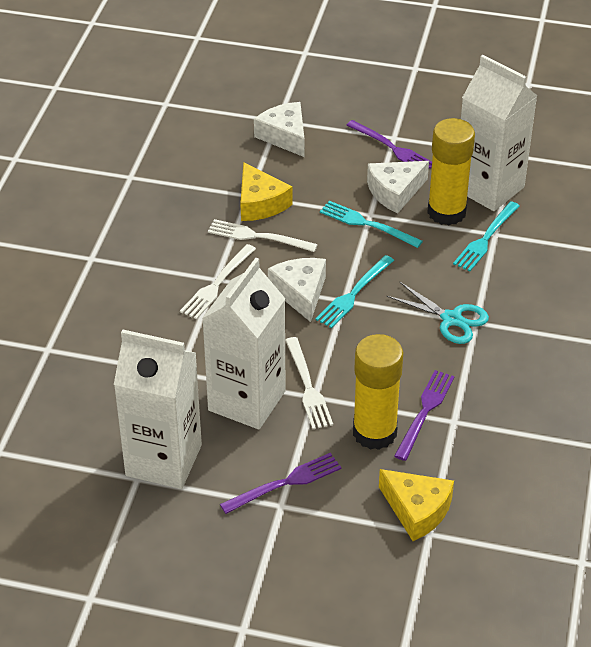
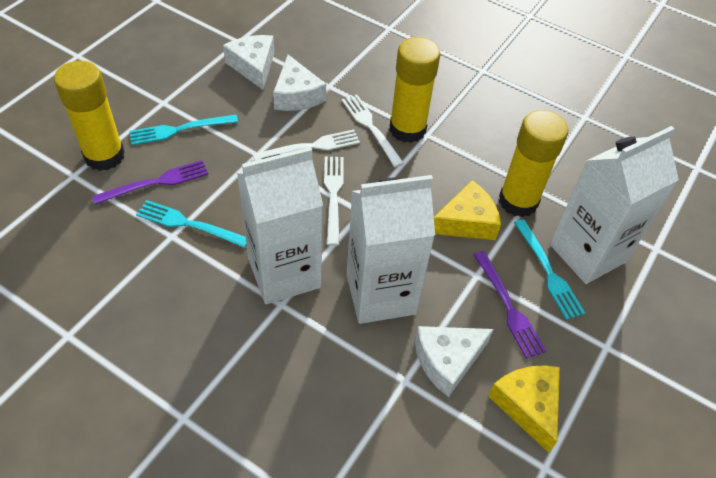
purple fork: [220,453,342,514] [346,120,432,168] [394,370,455,461] = 3 -> [92,160,208,205] [474,251,546,359] = 2
turquoise scissors: [387,281,489,344] = 1 -> none = 0
yellow glue stick: [353,334,403,450] [427,118,475,225] = 2 -> [54,61,125,171] [390,37,440,143] [499,110,568,217] = 3

